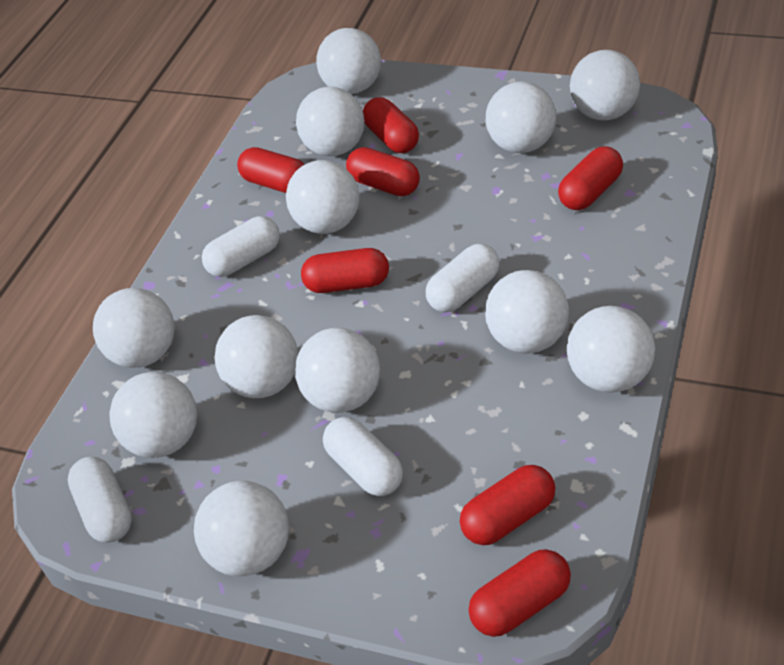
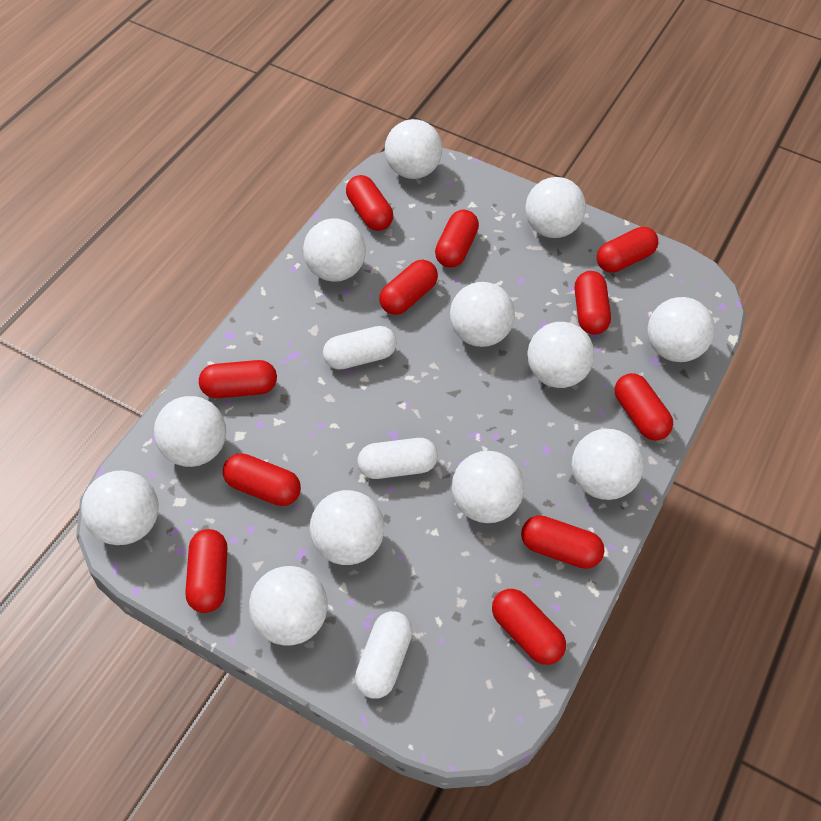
red capsule: [237,147,305,193] [301,248,389,293] [346,147,420,196] [363,97,419,153] [460,465,555,545] [469,549,571,637] [558,146,623,210] = 7 -> [185,529,228,613] [199,360,277,398] [223,453,301,506] [346,175,393,231] [379,260,438,315] [435,210,479,268] [492,589,566,665] [521,515,604,569] [575,271,611,335] [597,227,658,273] [615,373,673,441] = 11
white capsule: [68,457,132,543] [202,216,280,277] [323,417,403,496] [426,244,499,312] = 4 -> [323,326,397,370] [355,611,412,699] [358,438,438,479] = 3

